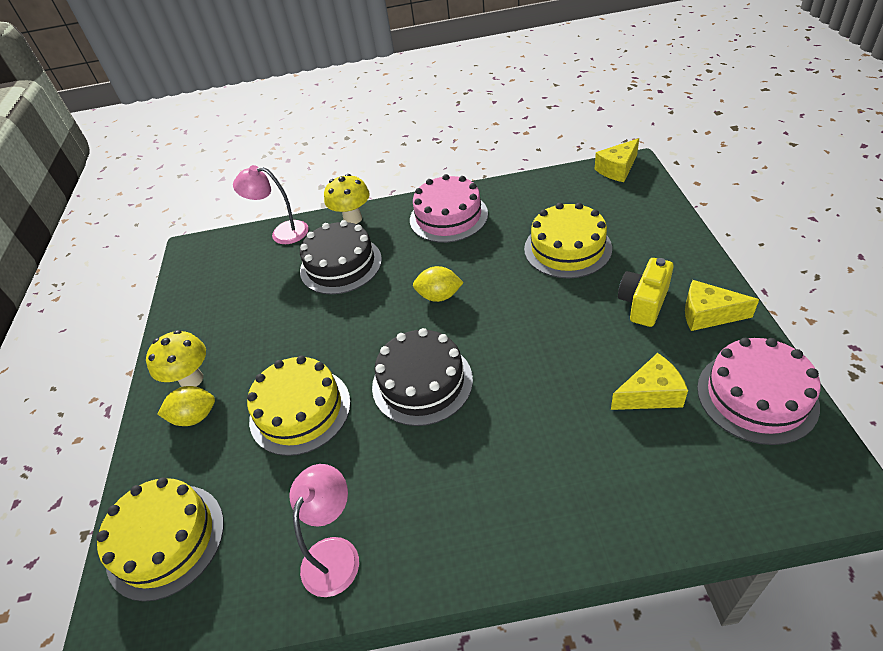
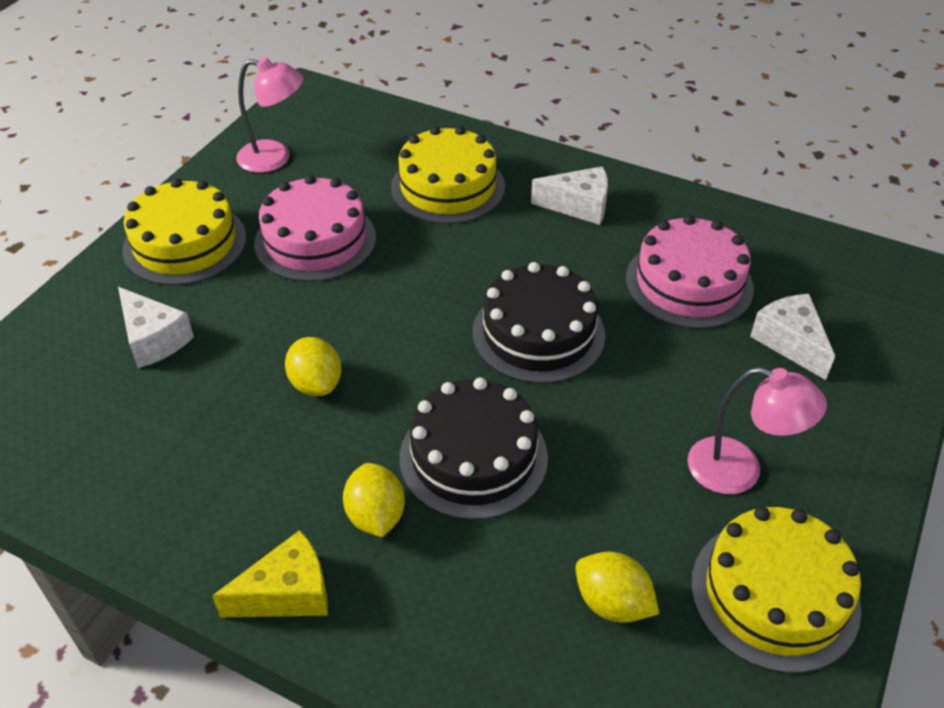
white cheese: none = 0 -> [118,287,194,368] [531,166,608,225] [750,294,835,380] = 3
yellow camera: [618,258,674,327] = 1 -> none = 0
yellow cheese: [595,138,639,182] [611,353,688,410] [685,280,759,331] = 3 -> [212,530,328,617] = 1
yellow lemon: [158,386,215,426] [413,266,464,302] = 2 -> [285,337,341,396] [343,463,405,537] [575,552,659,623] = 3
yellow mushroom: [146,330,206,387] [324,174,370,224] = 2 -> none = 0

